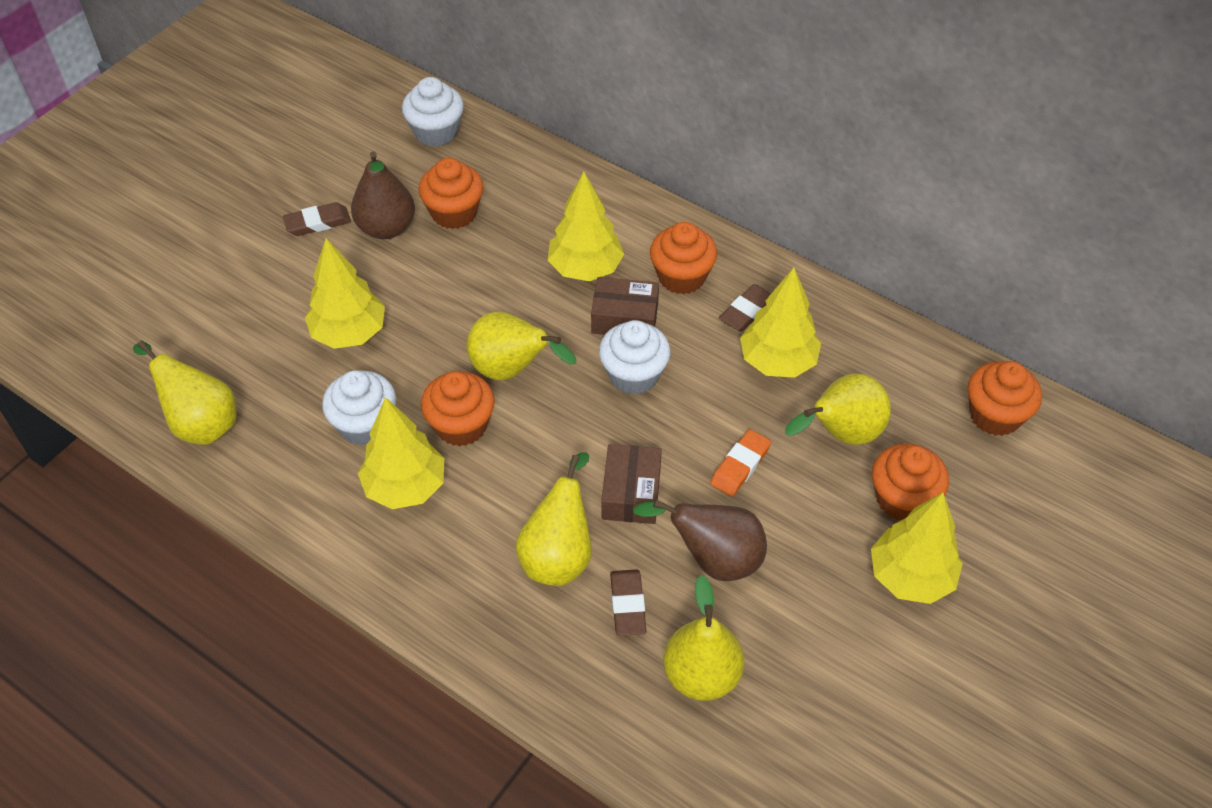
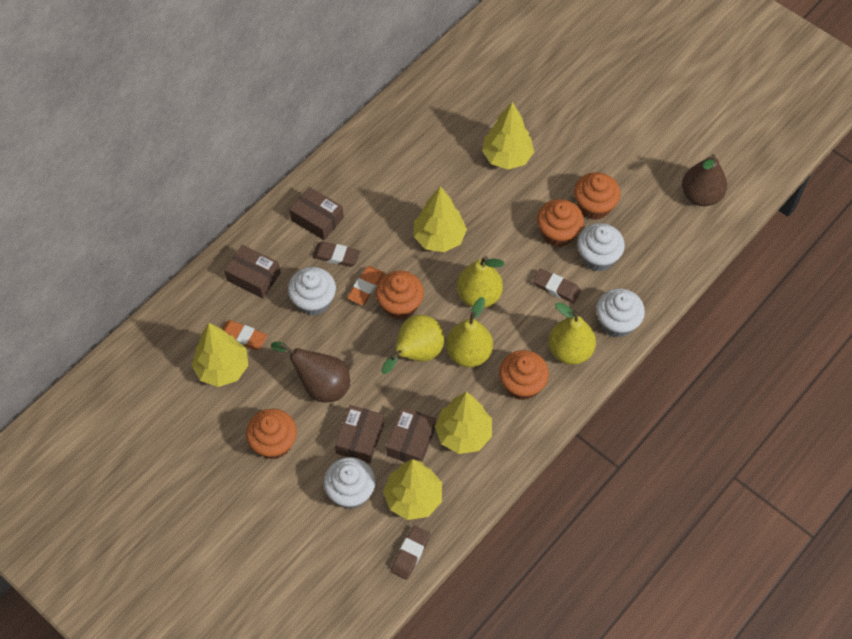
brown box: [591,277,659,335] [601,444,662,524] = 2 -> [224,245,281,298] [289,187,344,240] [335,405,384,463] [386,407,436,462] = 4
orange eraser: [710,429,771,497] = 1 -> [222,320,267,350] [347,266,384,305] = 2
white cupcake: [322,370,396,446] [402,77,464,147] [599,320,670,394] = 3 -> [288,267,336,316] [324,457,376,509] [577,223,625,271] [596,288,645,338] = 4
yellow pear: [133,340,236,445] [466,312,576,380] [515,452,592,586] [663,575,744,701] [785,374,891,445] = 5 -> [381,315,445,374] [446,297,493,367] [457,256,505,308] [548,302,596,365] = 4

